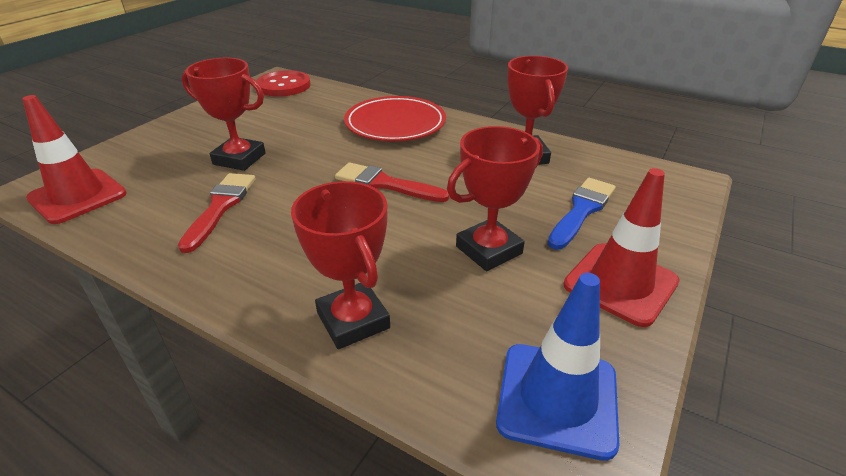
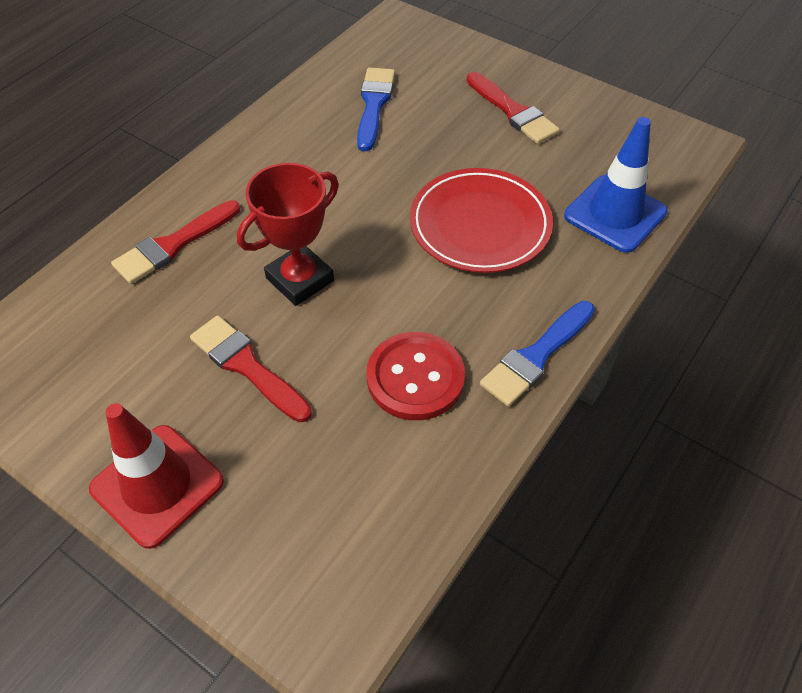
blue brush: [548,178,616,250] = 1 -> [357,67,395,151] [480,301,595,407] = 2
red brush: [178,173,256,253] [335,162,450,202] = 2 -> [111,200,240,284] [190,315,312,422] [467,72,560,144] = 3
red traffic cone: [22,95,127,224] [564,168,679,327] = 2 -> [89,403,224,549] = 1
red trophy: [182,58,266,171] [291,181,390,349] [447,126,543,271] [507,56,568,165] = 4 -> [237,163,339,306] = 1

